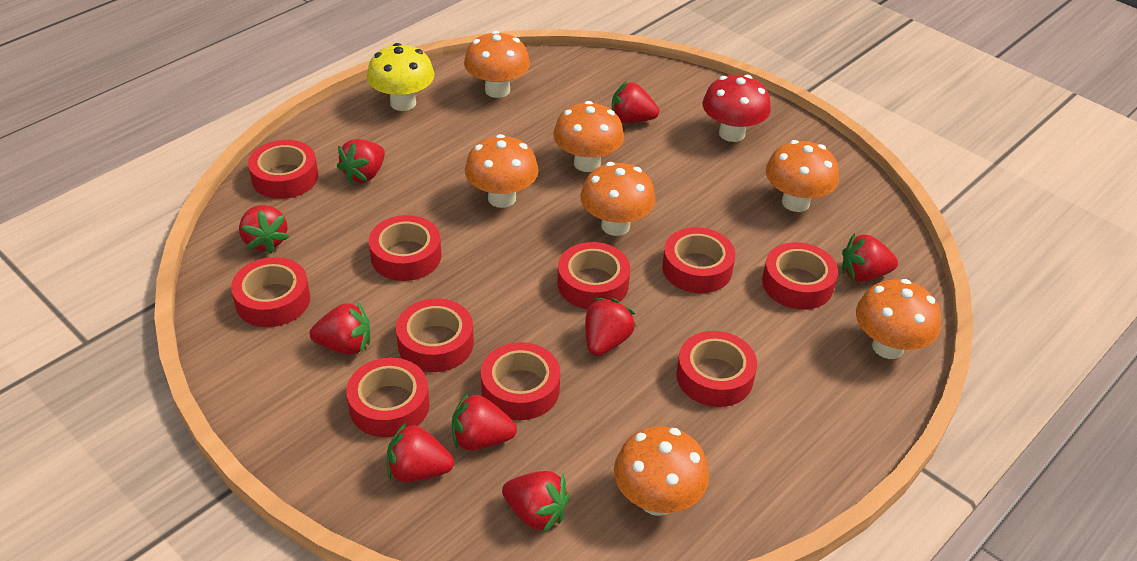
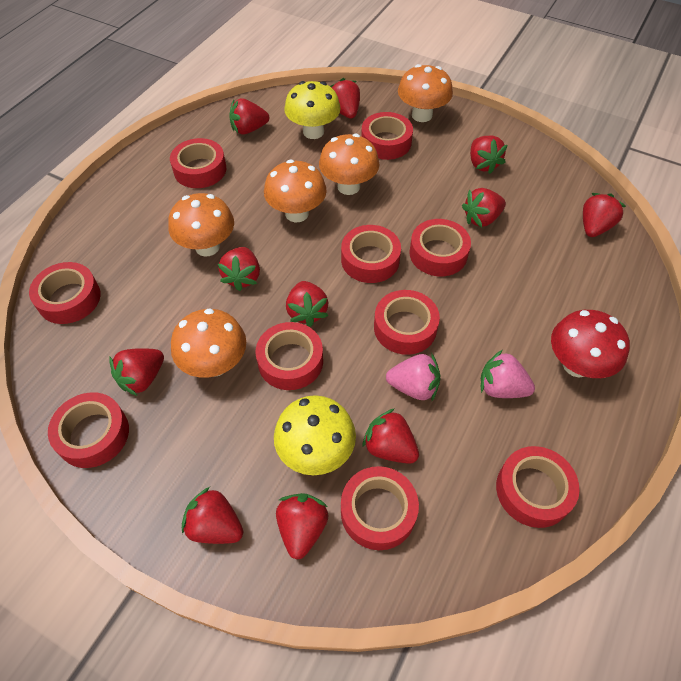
orange mushroom: [464,31,530,98] [465,134,539,208] [553,101,624,172] [580,162,656,236] [614,426,709,516] [766,140,839,212] [856,279,941,359] = 7 -> [168,193,234,257] [171,308,246,378] [264,160,327,222] [319,134,379,195] [398,64,453,122] = 5
pink strawberry: none = 0 -> [386,354,441,401] [481,350,535,398] = 2
red strawberry: [239,205,289,254] [310,301,370,355] [337,139,385,184] [387,422,454,482] [452,392,517,451] [502,471,570,533] [585,298,636,356] [612,82,659,123] [842,233,898,282] = 9 -> [109,348,164,396] [182,487,244,544] [218,247,260,291] [229,98,269,135] [276,493,329,560] [286,281,329,327] [330,78,360,119] [362,408,419,464] [462,188,506,227] [470,136,507,174] [583,193,626,237] = 11
yellow mushroom: [367,43,434,111] = 1 -> [274,395,356,475] [284,81,341,139] = 2

